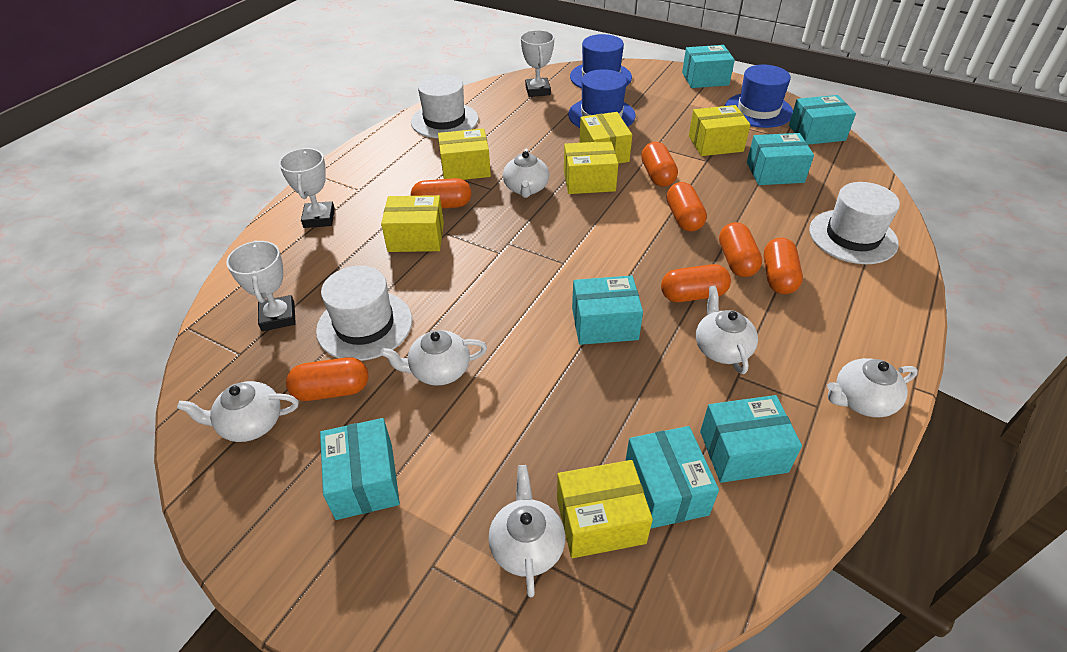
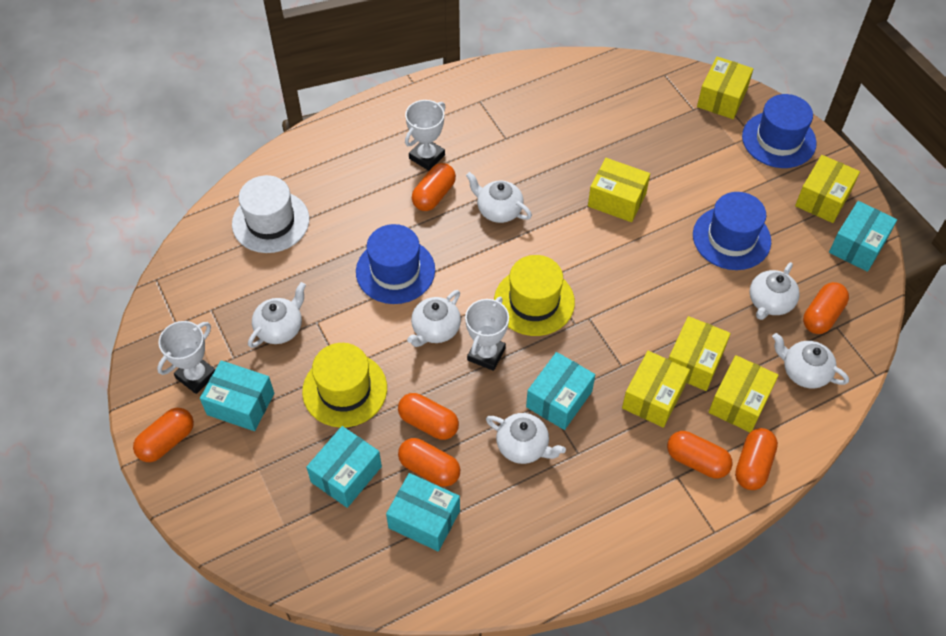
turquoise box: [320,418,400,520] [572,276,643,345] [625,426,719,529] [682,45,735,88] [700,395,802,483] [747,133,814,185] [789,95,856,145] = 7 -> [200,360,274,431] [306,426,382,508] [386,473,460,551] [526,352,595,430] [829,201,897,272] = 5
white hat: [316,266,412,361] [411,75,478,138] [809,182,900,264] = 3 -> [232,175,309,253] = 1
yellow hat: none = 0 -> [302,343,387,428] [494,255,575,336] = 2

